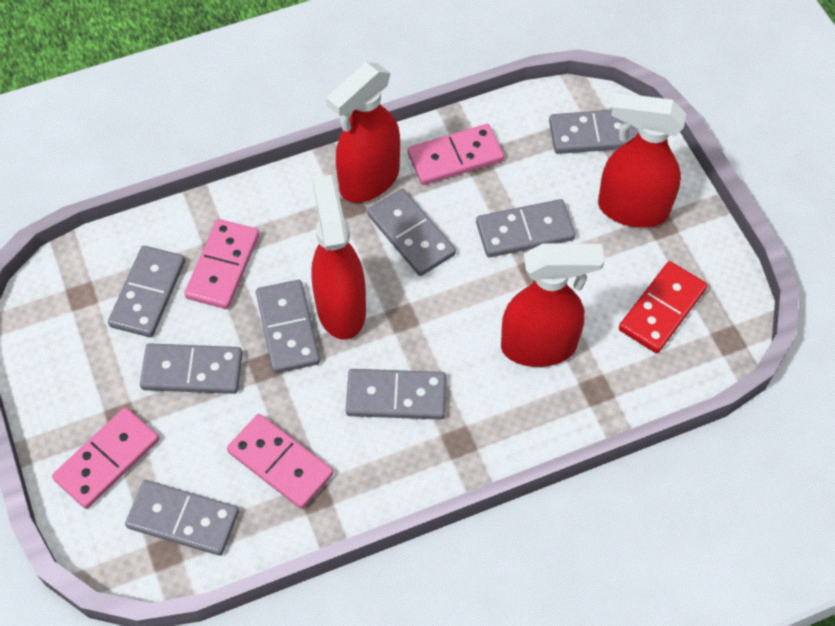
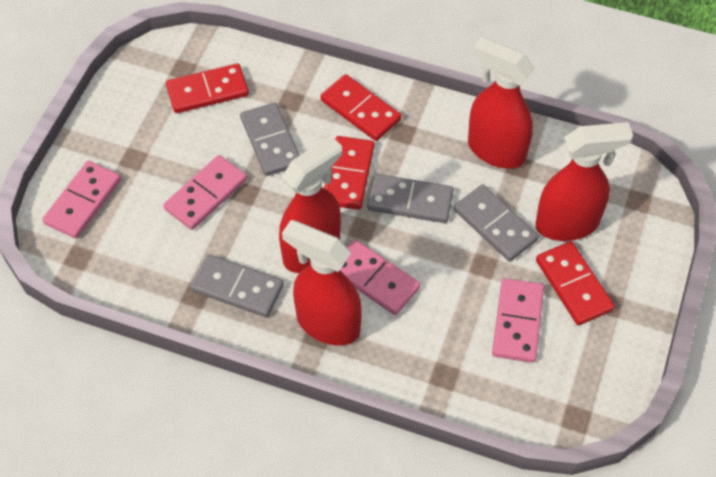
grey domino: [108,246,185,337] [125,480,239,556] [140,343,243,394] [256,280,320,373] [346,369,446,420] [367,189,456,276] [476,199,575,257] [549,110,638,154] = 8 -> [190,254,284,317] [240,102,300,176] [367,174,454,223] [454,185,539,262] = 4
red domino: [619,261,707,353] = 1 -> [166,63,249,113] [320,74,401,141] [324,136,374,210] [536,241,614,325] = 4

